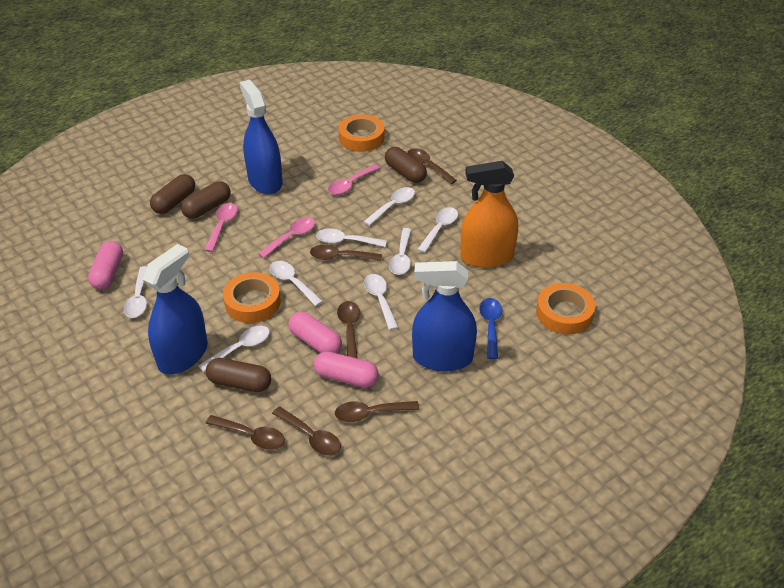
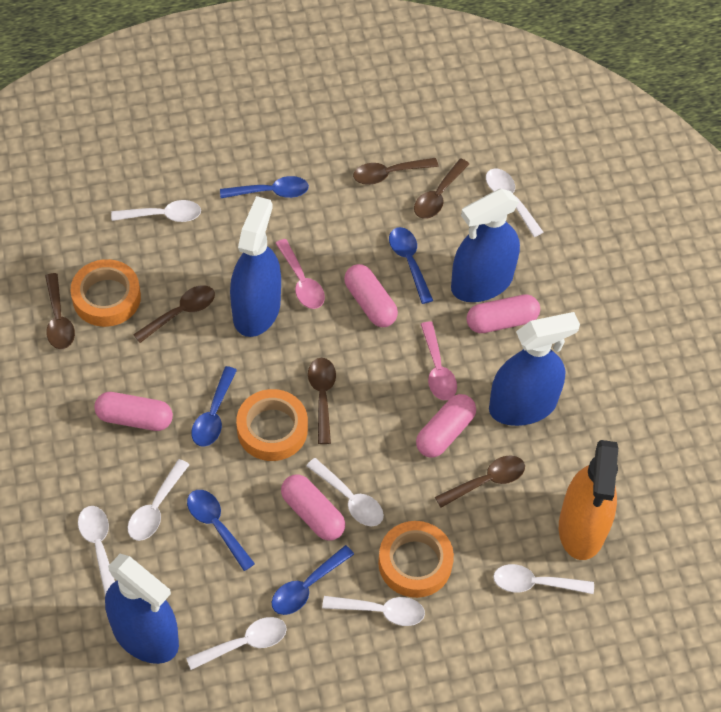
blue spoon: [479,298,502,359] = 1 -> [187,490,255,571] [191,366,237,447] [220,176,309,198] [272,545,354,615] [389,227,433,304] = 5
blue spray bottle: [142,244,208,375] [240,80,283,195] [412,261,477,371] = 3 -> [105,554,179,664] [230,196,281,337] [451,189,520,302] [489,312,580,426] = 4
brown capsule: [150,174,195,214] [181,181,231,219] [206,358,271,392] [385,147,427,183] = 4 -> none = 0
pink capsule: [88,241,123,289] [289,312,342,353] [314,351,379,388] = 3 -> [94,392,173,431] [281,474,345,541] [344,264,398,327] [416,394,476,458] [466,294,540,333] = 5
pink spoon: [204,203,238,252] [258,217,315,258] [328,164,380,195] = 3 -> [275,239,325,309] [421,322,457,400] = 2

